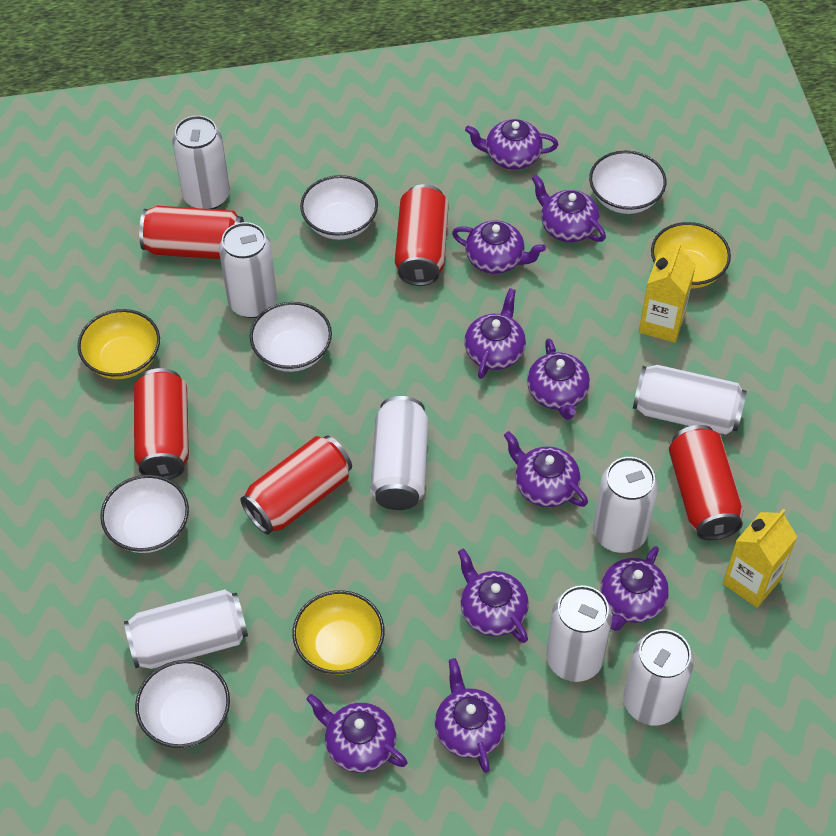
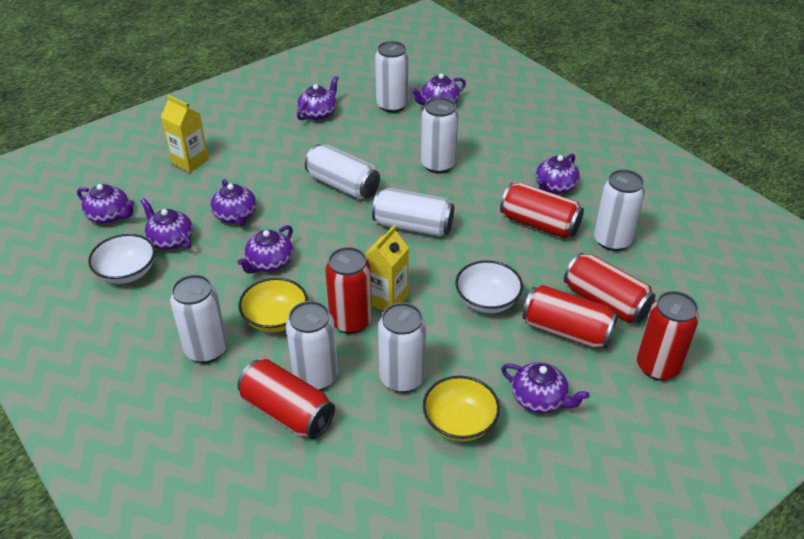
purple teapot: [306,694,408,773] [435,658,506,773] [452,221,546,274] [458,548,529,643] [464,288,526,379] [465,119,558,170] [504,431,588,507] [527,338,590,420] [532,174,606,242] [601,546,669,631] = 10 -> [77,184,135,224] [140,198,193,250] [210,179,256,226] [237,225,293,274] [297,76,339,121] [411,74,466,106] [501,362,589,413] [536,153,580,194] = 8
red can: [134,368,189,480] [139,206,244,259] [240,435,352,535] [395,184,449,286] [669,425,743,540] = 5 -> [237,359,335,439] [325,247,372,334] [500,183,584,238] [522,285,618,348] [564,253,655,323] [637,291,699,380] = 6
white bowl: [100,475,189,553] [135,660,230,748] [250,302,332,372] [300,175,378,240] [589,151,666,214] = 5 -> [88,234,155,284] [455,260,523,313] = 2
yellow bowl: [77,309,160,379] [292,590,384,675] [651,222,731,289] = 3 -> [238,278,308,332] [423,376,500,442] = 2

